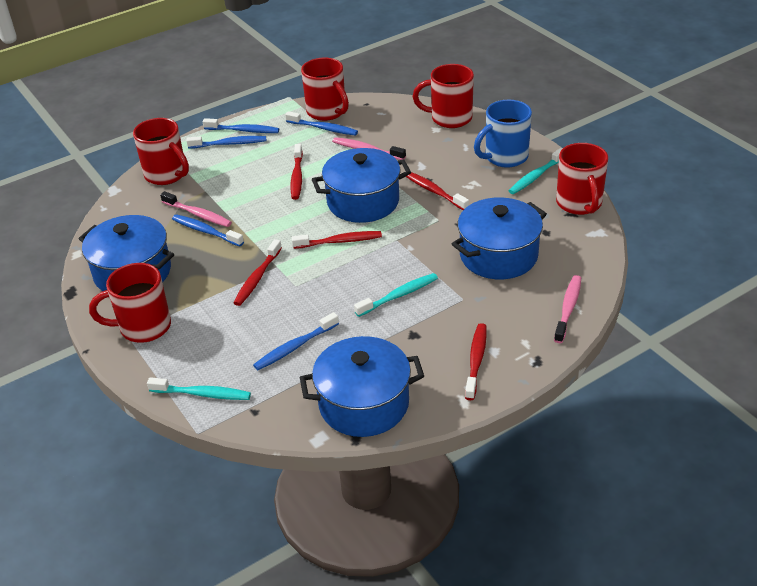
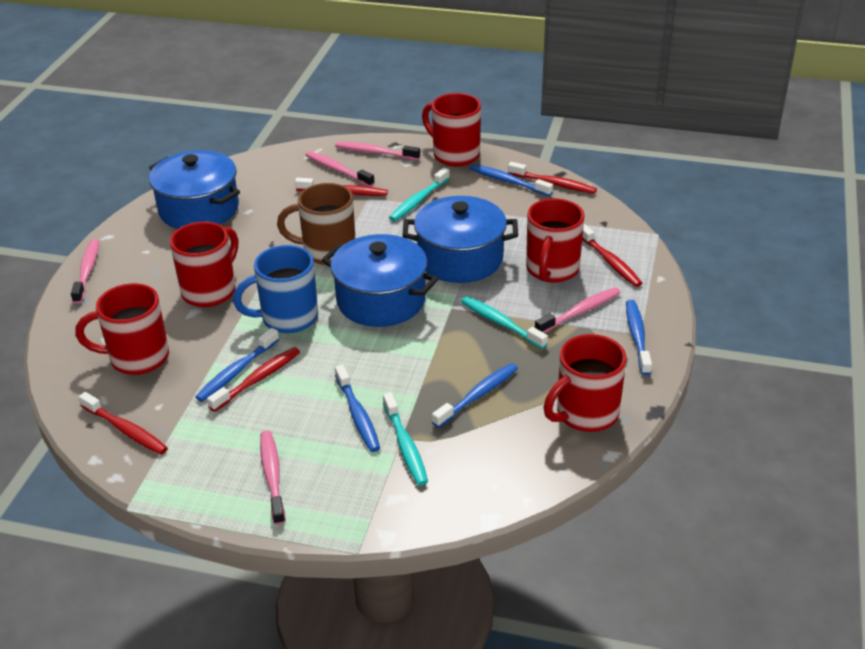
blue pot: [79,215,174,291] [300,336,424,437] [312,148,411,223] [452,197,547,279] = 4 -> [149,150,240,229] [322,234,438,327] [402,196,518,283] = 3
brown mug: none = 0 -> [277,183,355,265] = 1
pink toothbrush: [160,191,232,227] [332,137,406,160] [554,275,581,343] = 3 -> [71,239,99,304] [260,430,285,525] [306,151,375,187] [335,142,420,160] [535,287,621,333] = 5

